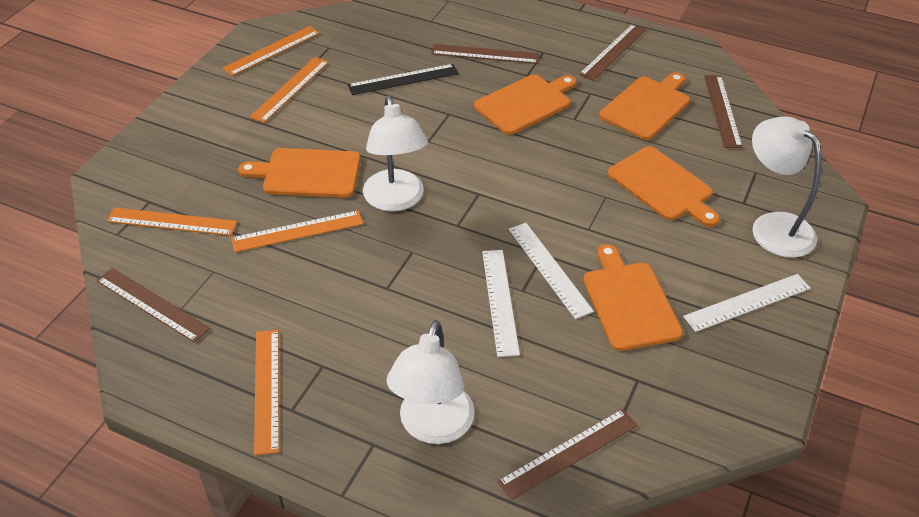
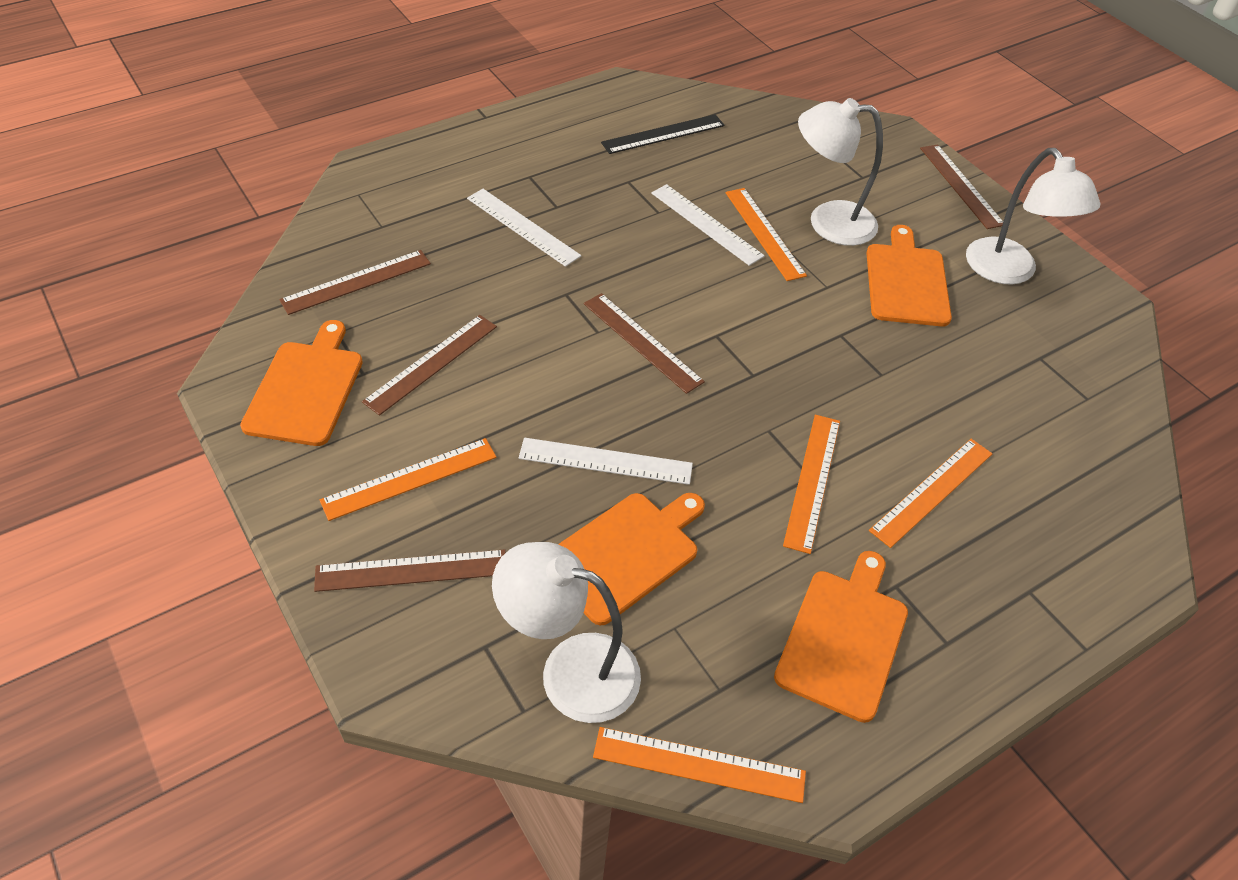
orange cutting board: [238,148,361,198] [474,74,577,135] [583,244,683,351] [599,72,690,140] [608,146,720,227] = 5 -> [240,320,363,446] [558,493,705,625] [774,551,908,723] [867,225,952,327] = 4

